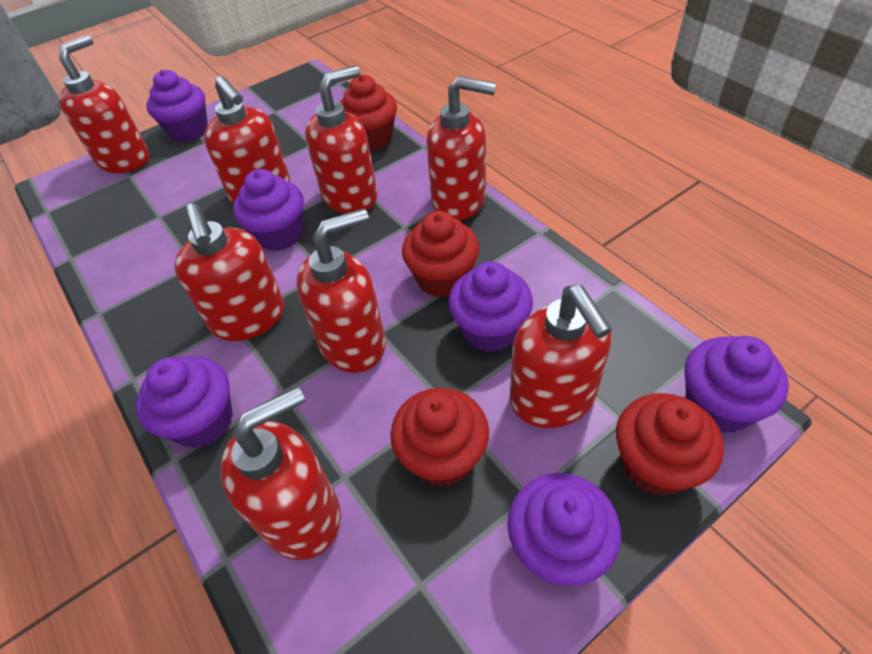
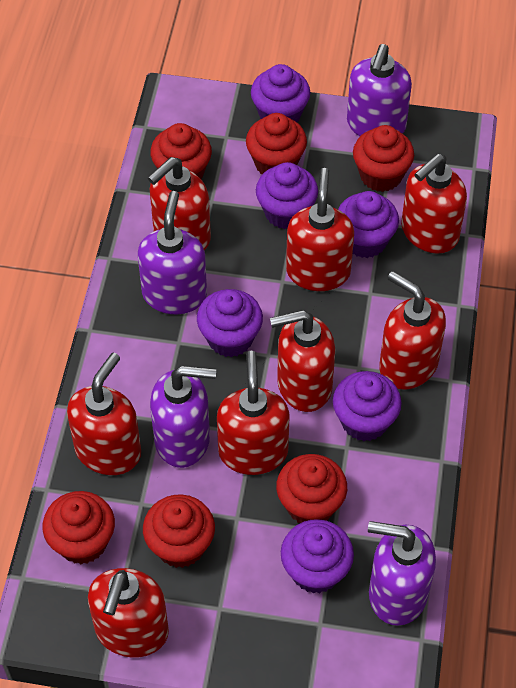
purple soap dispenser: none = 0 -> [138,191,207,314] [150,366,216,468] [347,44,412,136] [368,521,436,626] = 4
red cupcake: [340,75,397,151] [391,388,489,487] [402,211,479,298] [616,393,724,496] = 4 -> [43,491,115,564] [143,494,215,568] [150,123,212,180] [246,113,307,174] [276,454,347,523] [353,125,414,192] = 6

